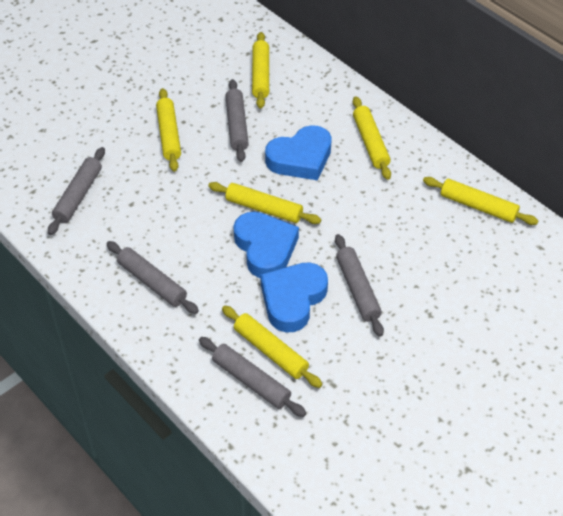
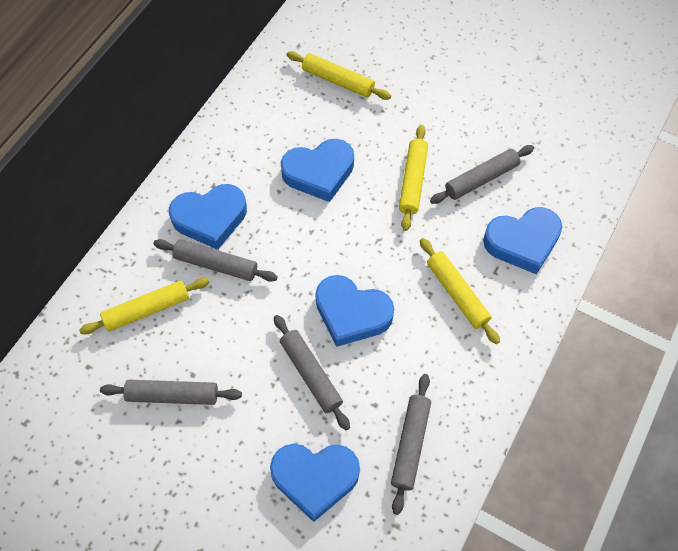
blue heart: [233,212,299,278] [260,262,328,333] [265,125,332,180] = 3 -> [169,184,247,250] [270,444,360,522] [281,139,354,202] [315,275,394,347] [483,207,562,274] = 5
yellow rolling pin: [156,88,181,172] [208,182,321,224] [222,306,322,388] [252,32,269,109] [353,96,391,180] [423,177,538,225] = 6 -> [79,278,209,335] [287,51,391,100] [399,125,428,231] [420,238,500,344] = 4

